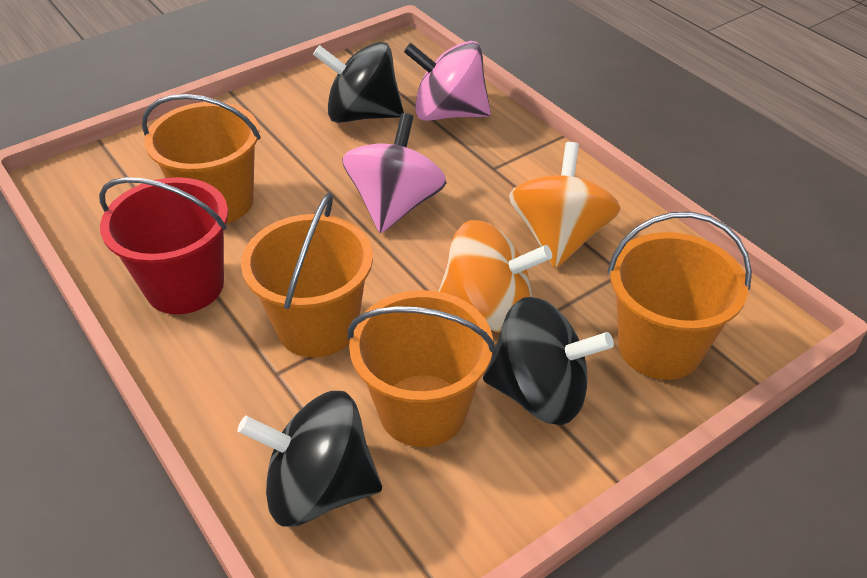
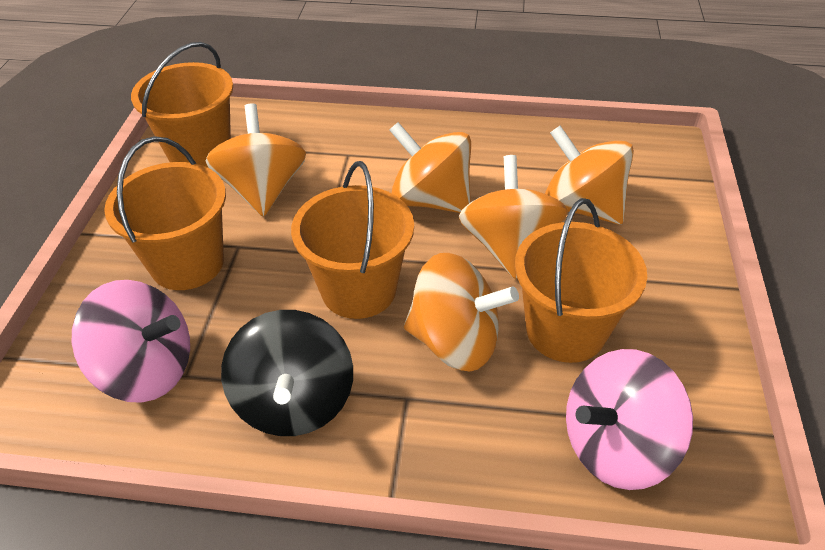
black spinning top: [238,391,382,527] [313,42,404,123] [483,297,614,425] = 3 -> [221,310,353,436] = 1
orange spinning top: [438,220,552,333] [509,142,620,269] = 2 -> [205,104,306,217] [389,122,471,213] [404,253,519,371] [459,155,568,279] [545,126,634,225] = 5
red bucket: [99,177,228,314] = 1 -> none = 0

